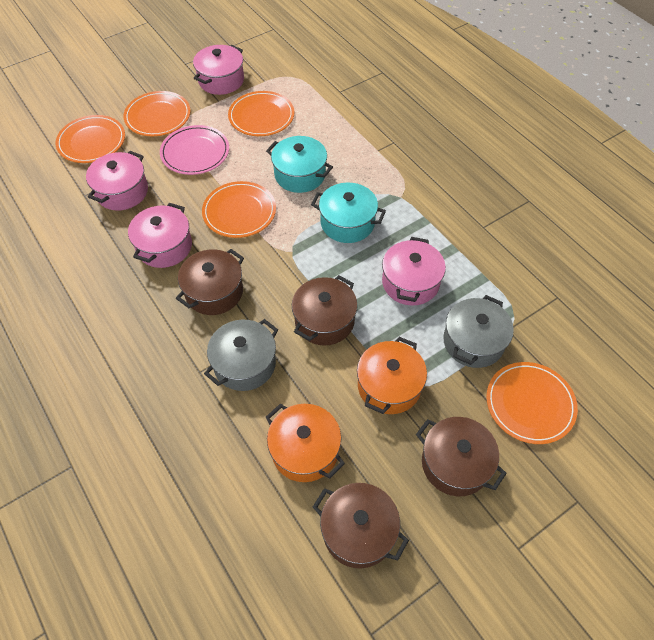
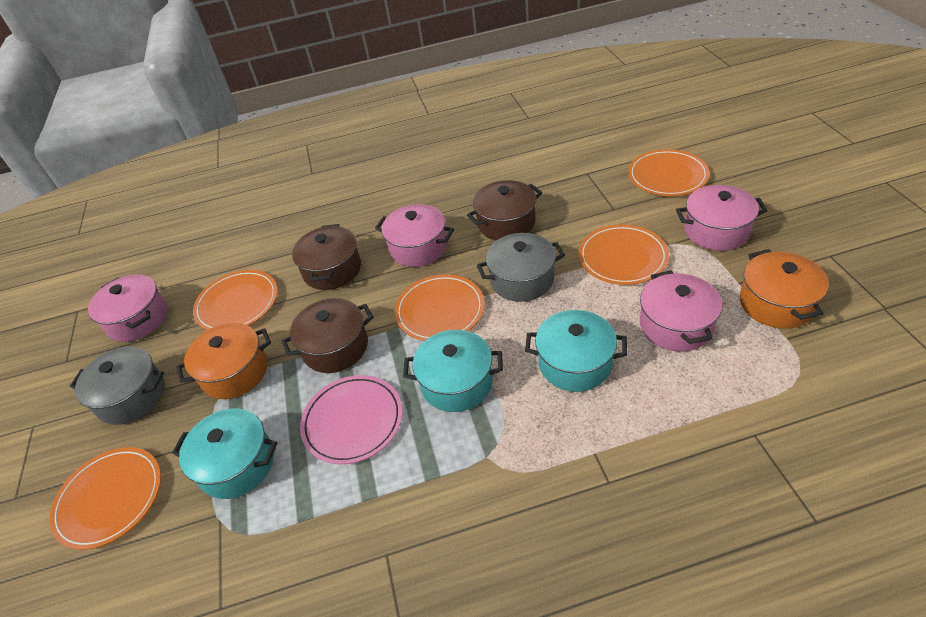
brown pot: [176,249,244,315] [292,275,358,346] [313,483,409,569] [416,417,507,496] = 4 -> [282,298,374,373] [292,224,361,290] [467,180,542,241] = 3
turquoise pot: [266,136,333,193] [311,183,386,243] = 2 -> [172,408,277,499] [403,330,503,412] [525,310,627,392] = 3

